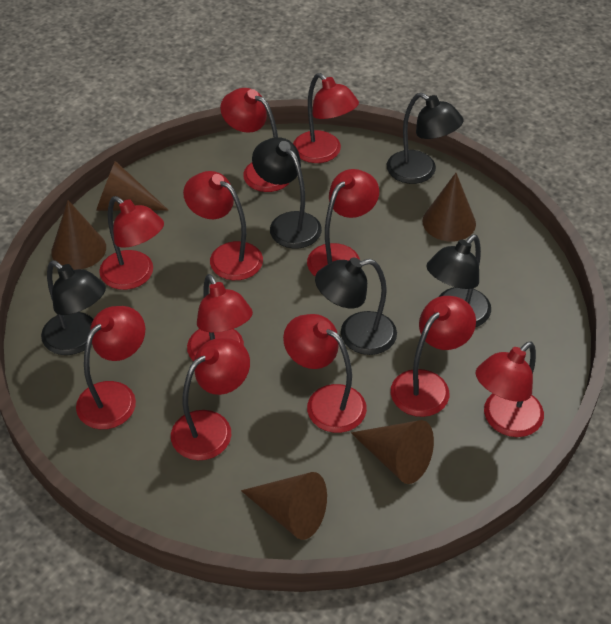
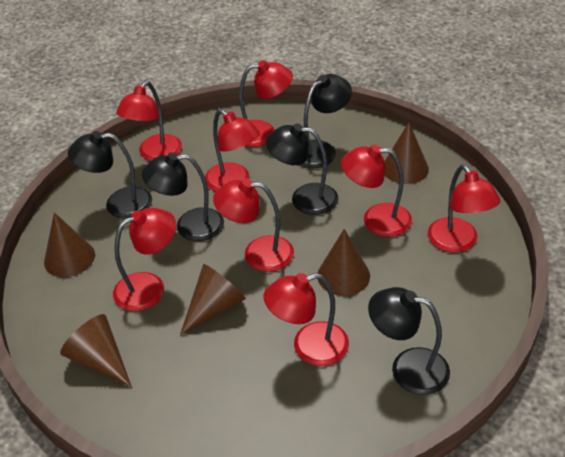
red lamp: [76,306,145,429] [99,196,164,290] [171,338,250,460] [183,171,263,280] [187,274,253,362] [220,88,289,192] [283,314,367,433] [293,73,359,163] [307,169,379,276] [391,296,476,417] [476,341,544,437] = 11 -> [113,208,176,311] [116,81,182,161] [205,109,260,191] [213,178,294,272] [239,60,293,147] [263,273,349,366] [341,145,412,237] [428,165,501,253] = 8

